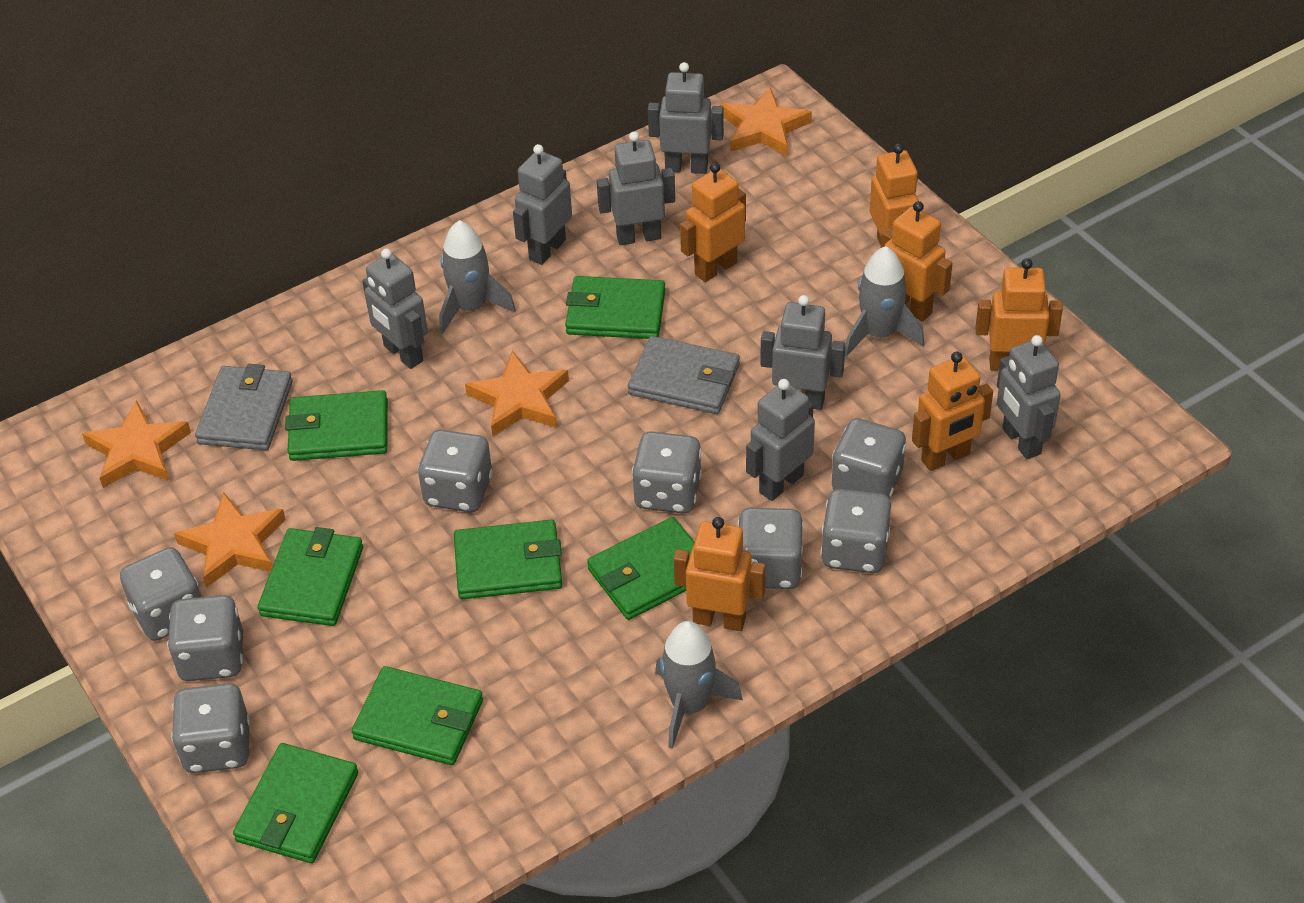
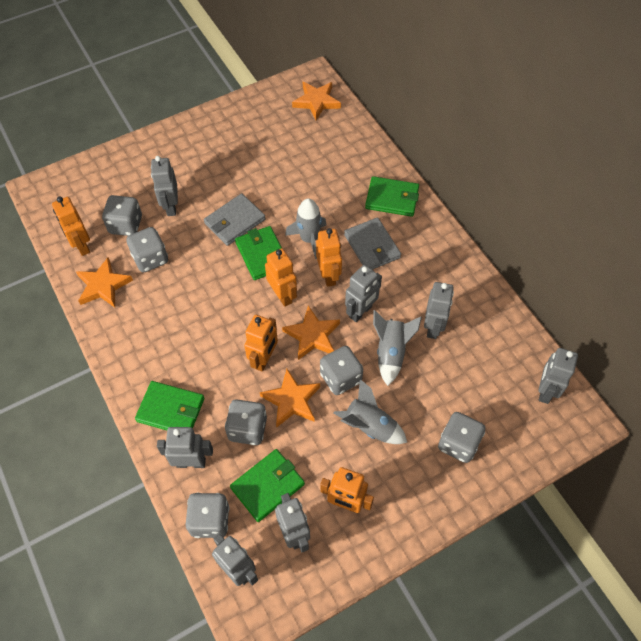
green wallet: [233,743,358,863] [258,527,363,626] [285,390,388,461] [352,666,483,765] [454,520,562,599] [565,276,665,339] [587,517,695,620] = 7 -> [135,381,204,430] [230,449,305,522] [235,226,282,280] [365,176,419,217] = 4
grey dice: [120,547,201,641] [167,595,243,681] [171,683,250,773] [418,430,493,512] [632,431,702,513] [738,507,804,589] [821,489,891,573] [831,418,906,498] = 8 -> [102,195,142,236] [126,227,168,273] [186,493,230,538] [225,399,267,445] [320,346,363,395] [438,412,485,463] = 6
orange robot: [674,517,766,631] [680,163,746,282] [870,143,919,245] [881,201,952,322] [912,352,993,471] [975,258,1063,371] = 6 -> [52,197,90,256] [244,315,278,372] [265,248,297,307] [316,228,342,287] [320,467,374,513] = 5

